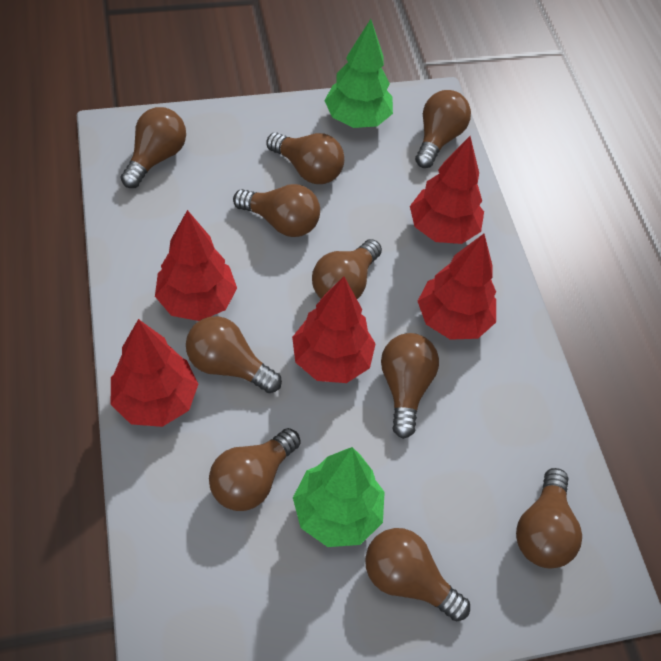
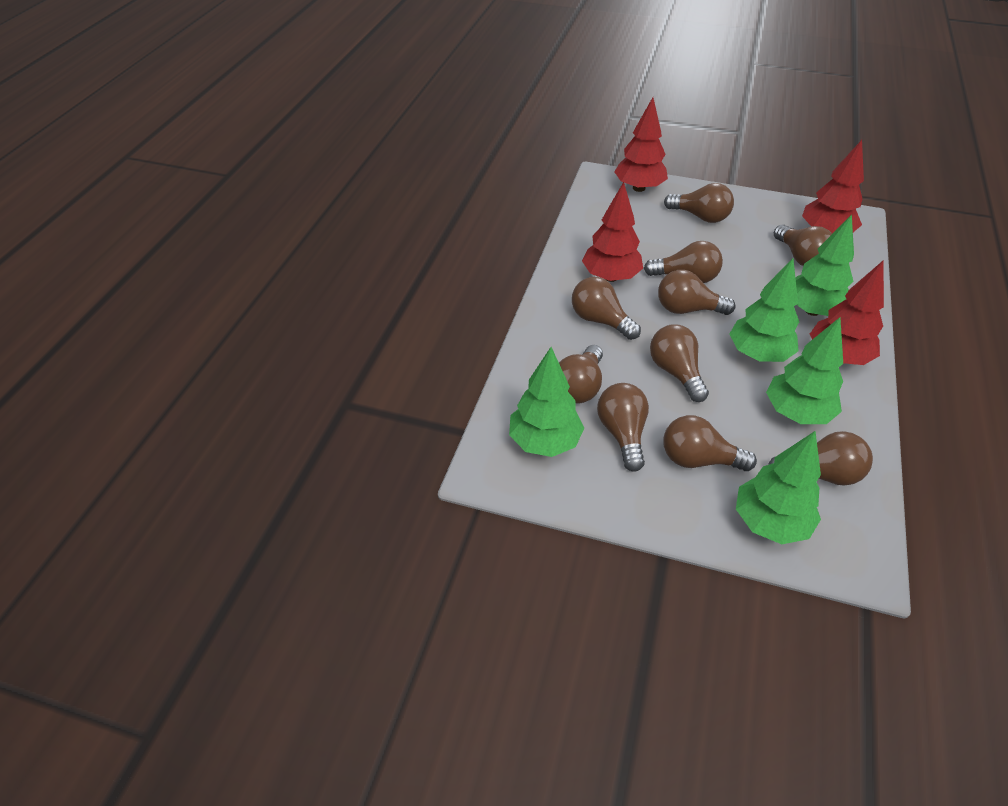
green tree: [293,447,385,547] [324,19,393,128] = 2 -> [509,347,584,457] [729,258,799,362] [736,431,821,544] [766,317,843,424] [796,215,854,316] = 5
red tree: [111,319,198,427] [155,210,237,321] [292,276,376,383] [410,136,484,244] [418,234,496,340] = 5 -> [582,182,643,282] [614,97,668,192] [802,140,864,234] [810,261,884,365] = 4

